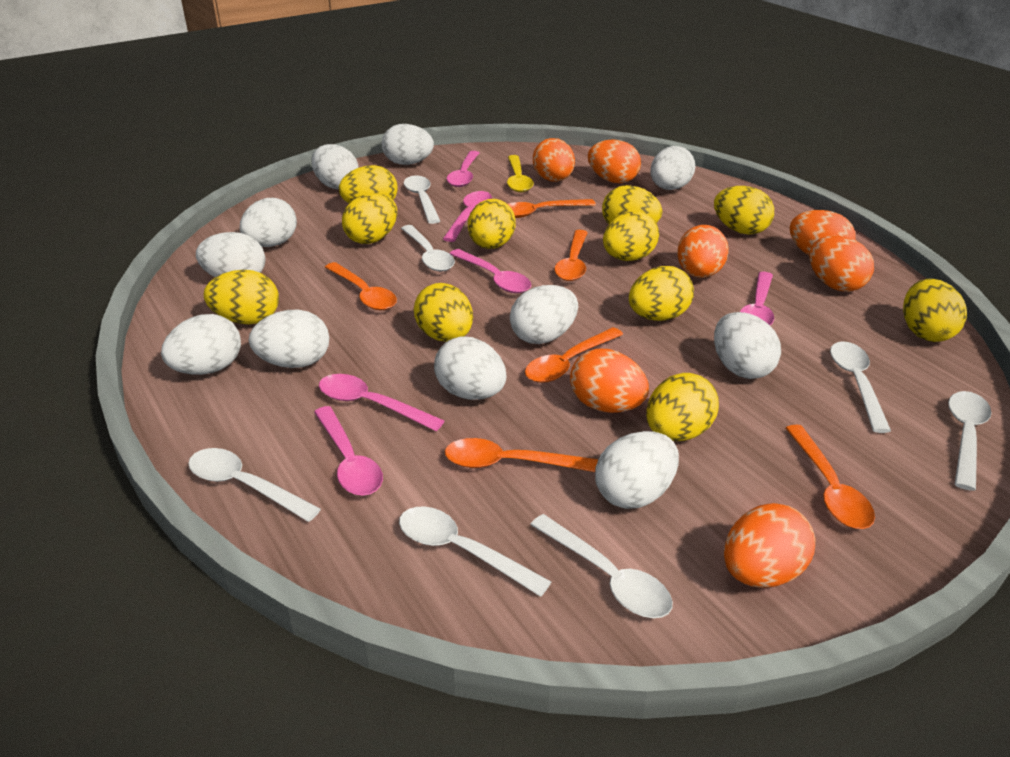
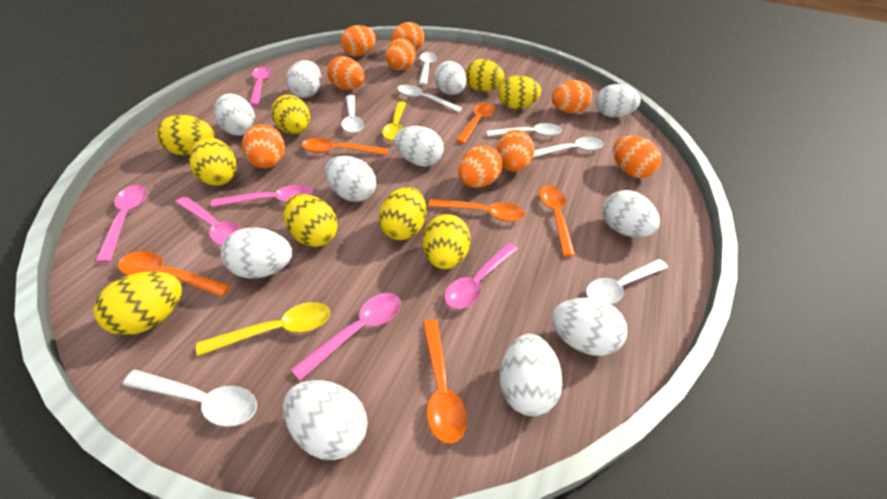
orange egg: [533,138,575,182] [570,349,649,413] [588,139,641,183] [677,225,729,278] [724,503,815,588] [790,210,856,255] [809,235,874,292] = 7 -> [242,124,285,168] [327,56,365,90] [341,25,376,57] [385,39,416,71] [391,22,424,50] [458,145,502,188] [496,130,534,171] [552,80,592,113] [613,136,661,178] = 9
yellow egg: [204,270,279,325] [339,165,398,204] [342,193,397,244] [414,283,473,342] [468,199,516,249] [602,185,662,224] [603,211,659,261] [629,266,694,321] [646,373,719,441] [714,186,774,235] [903,278,967,342] = 11 -> [94,271,182,335] [156,115,214,155] [189,137,237,186] [271,95,310,134] [283,194,338,247] [379,187,426,240] [423,214,471,269] [465,59,505,91] [499,75,541,109] = 9
yellow spoon: [507,155,533,192] = 1 -> [196,302,330,356] [382,101,406,141] = 2

